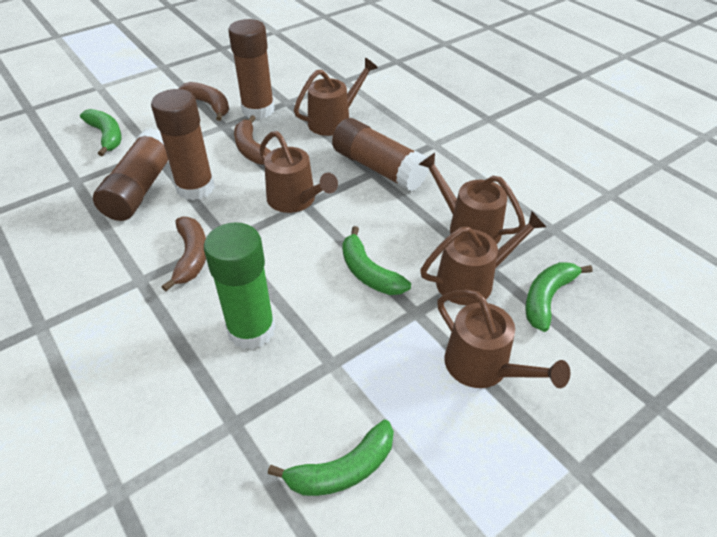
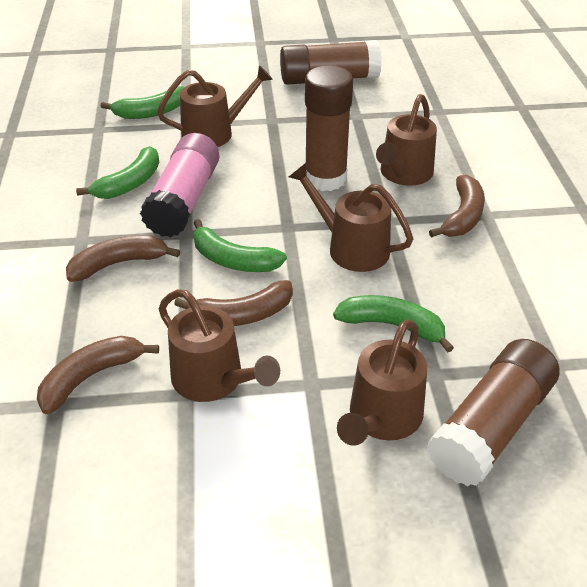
brown banana: [162,217,206,291] [179,82,229,121] [234,115,271,165] = 3 -> [37,336,159,414] [66,235,180,282] [174,280,293,326] [429,175,485,237] = 4
brown glue stick: [93,128,169,221] [151,89,215,200] [228,19,274,119] [332,118,429,192] = 4 -> [280,40,381,85] [305,65,353,191] [427,339,559,486] = 3
green glue stick: [204,222,275,350] = 1 -> none = 0
pink glue stick: none = 0 -> [140,133,219,237] = 1

